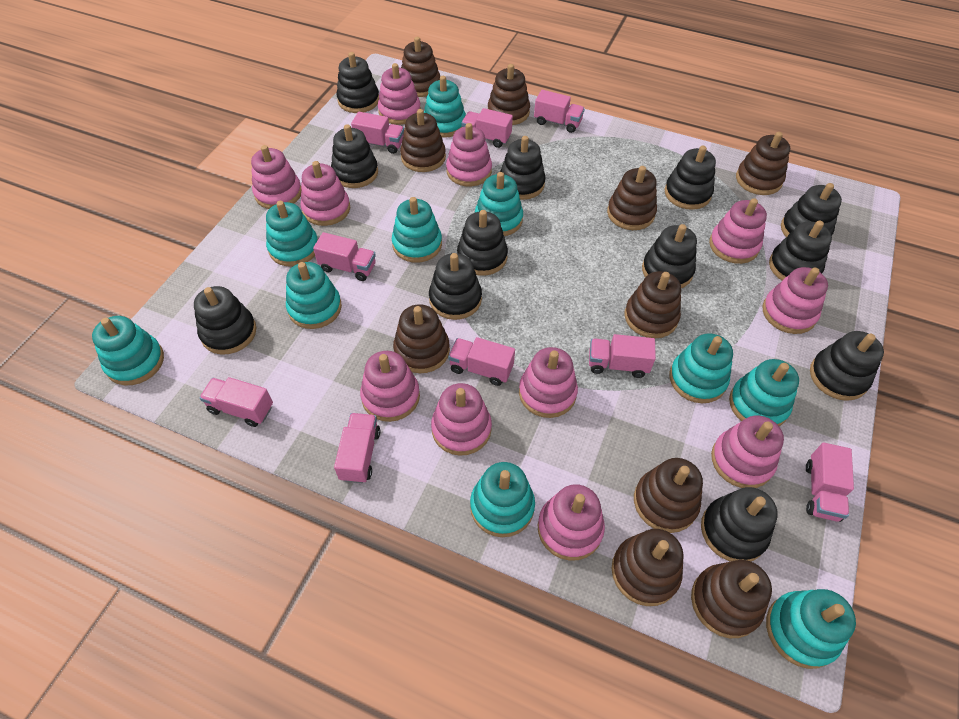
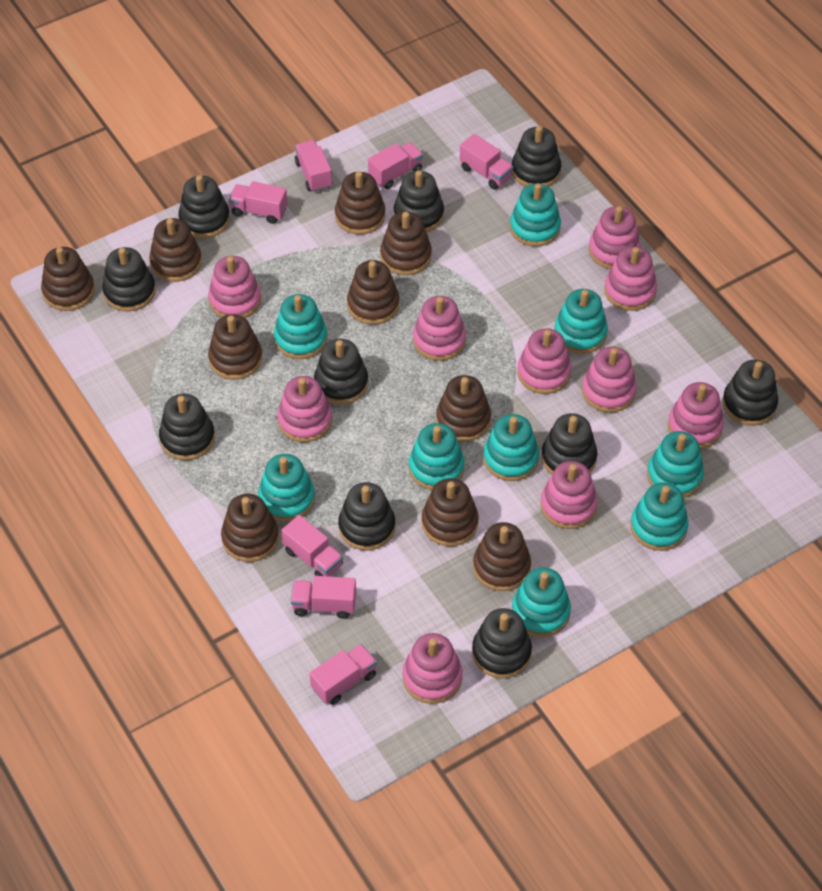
black stacking toy: [194,286,256,355] [331,124,378,188] [336,52,379,113] [429,253,482,320] [457,210,508,276] [500,136,546,200] [642,224,697,288] [665,146,716,210] [701,487,778,562] [769,220,832,281] [781,183,842,237] [810,331,884,401] = 12 -> [102,247,156,311] [159,393,215,460] [178,175,230,238] [314,339,368,404] [338,482,395,551] [394,170,444,233] [472,608,532,678] [512,126,561,187] [541,413,597,475] [723,359,778,426] = 10
pink stacking toy: [251,145,301,209] [301,161,350,226] [360,351,420,422] [378,63,421,125] [431,383,492,456] [446,123,492,186] [519,347,578,418] [538,484,605,561] [709,198,767,264] [711,415,784,488] [762,267,828,334] = 11 -> [208,256,261,318] [277,376,333,442] [402,633,463,704] [413,296,466,361] [517,328,572,394] [540,461,598,529] [582,347,637,413] [589,206,641,269] [604,247,657,311] [668,382,724,449] = 10
pink truck: [199,377,273,427] [313,232,376,281] [334,413,380,483] [351,112,404,154] [448,337,515,386] [461,108,513,148] [534,90,585,133] [589,334,656,378] [806,443,854,522] = 9 -> [229,181,287,224] [282,515,343,576] [291,576,356,619] [295,140,332,192] [310,644,377,705] [368,142,423,189] [460,134,514,190] = 7
turquoise stacking toy: [92,316,164,385] [266,201,318,266] [286,262,342,329] [392,197,442,263] [424,76,466,138] [470,462,535,537] [475,172,523,236] [670,333,733,403] [729,359,799,426] [766,589,856,669] = 10 -> [258,454,315,522] [274,294,327,359] [409,423,464,490] [483,414,539,481] [510,183,561,247] [512,567,571,637] [554,289,608,354] [630,483,689,551] [647,431,704,498] = 9

